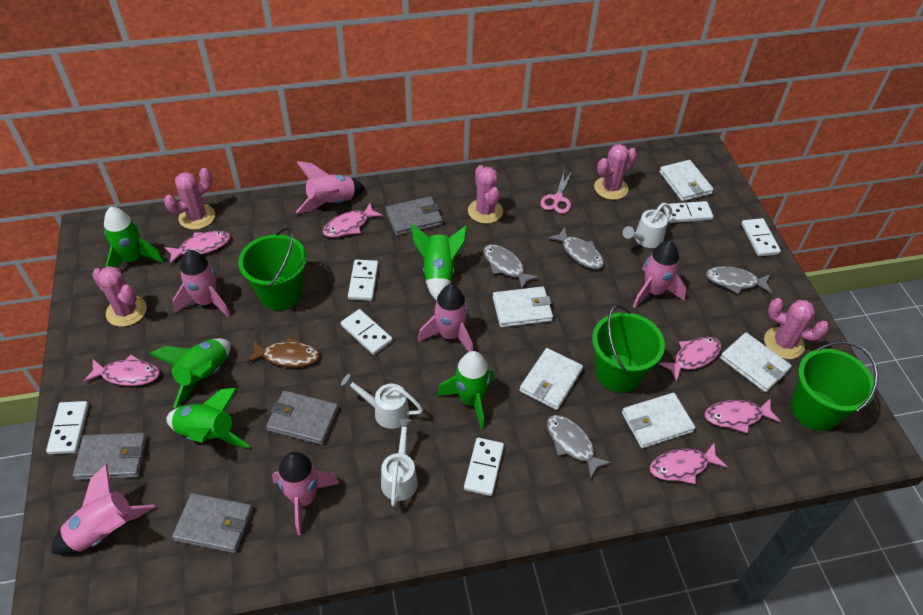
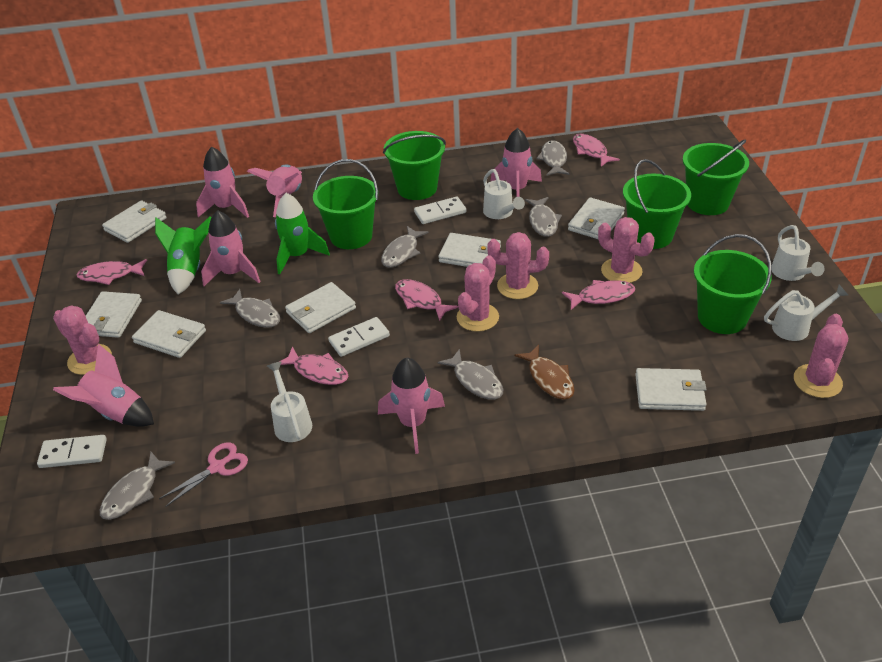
green bucket: [238,227,307,310] [592,305,665,393] [791,341,878,431] = 3 -> [313,159,378,249] [383,131,446,200] [623,159,691,249] [683,140,749,215] [694,234,772,334] = 5
green rocket: [104,207,164,268] [150,339,231,408] [166,388,250,448] [412,224,467,301] [437,351,494,430] = 5 -> [155,216,212,295] [275,193,330,274] = 2
grey fish: [483,244,539,289] [547,415,612,478] [548,227,604,269] [706,266,772,294] = 4 -> [100,452,175,520] [220,289,280,328] [381,226,429,268] [437,349,503,400] [525,197,562,237] [536,140,569,176] = 6
grey wallet: [73,433,147,480] [172,493,253,553] [266,391,339,445] [386,196,443,236] = 4 -> none = 0
pink fish: [83,355,160,386] [164,231,230,264] [323,203,383,237] [650,443,727,484] [659,337,721,382] [705,398,781,433] = 6 -> [77,259,147,285] [279,346,348,385] [395,279,458,321] [562,280,635,310] [573,134,620,167] = 5
white domino: [46,401,89,454] [341,309,393,355] [348,260,378,301] [464,437,504,496] [663,201,713,223] [741,218,781,257] = 6 -> [37,435,107,468] [328,317,390,357] [414,197,466,224] = 3
white wallet: [493,286,553,327] [520,348,583,410] [622,393,695,448] [659,160,714,201] [720,332,792,392] = 5 -> [86,291,142,338] [102,200,167,243] [132,310,206,358] [285,282,356,333] [438,233,501,267] [568,197,625,239] [635,368,707,411] = 7
white watering can: [341,374,423,429] [381,419,418,507] [623,203,672,248] = 3 -> [267,362,312,442] [483,169,525,219] [764,285,848,341] [772,225,825,281] = 4

